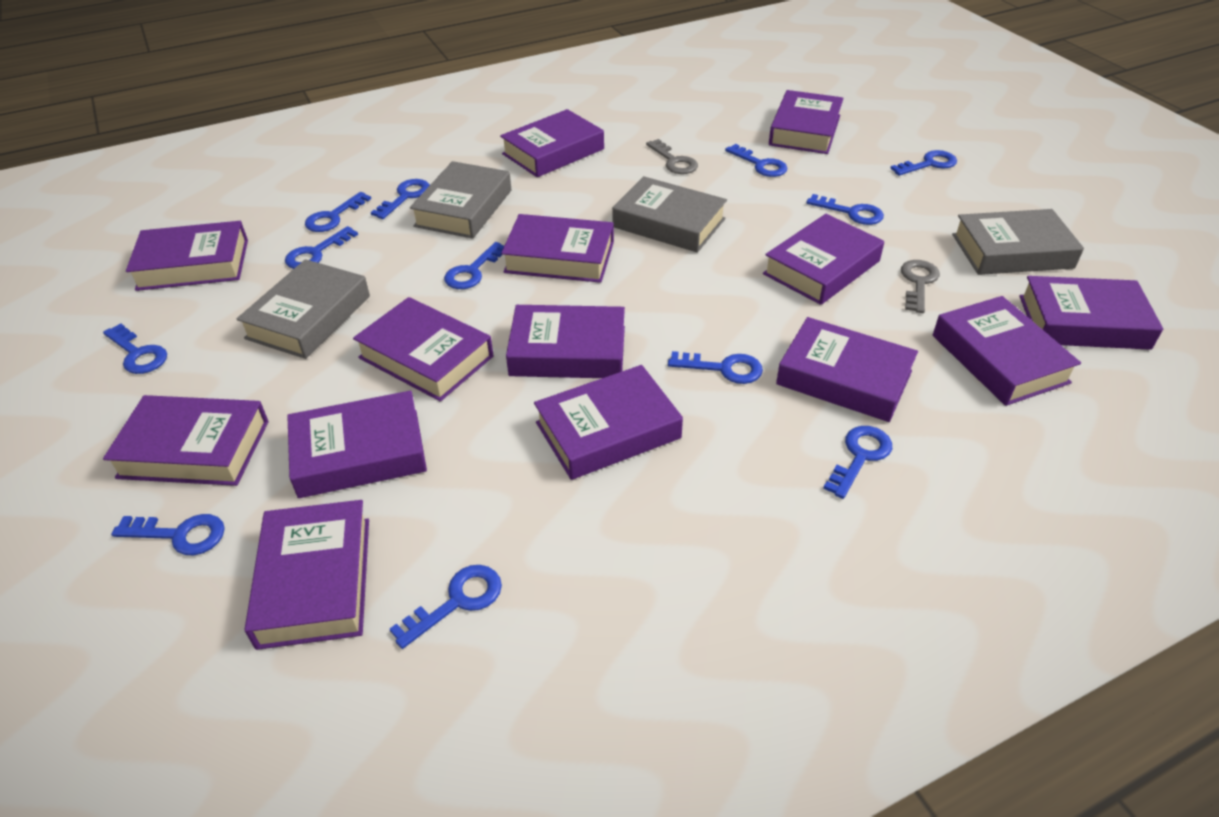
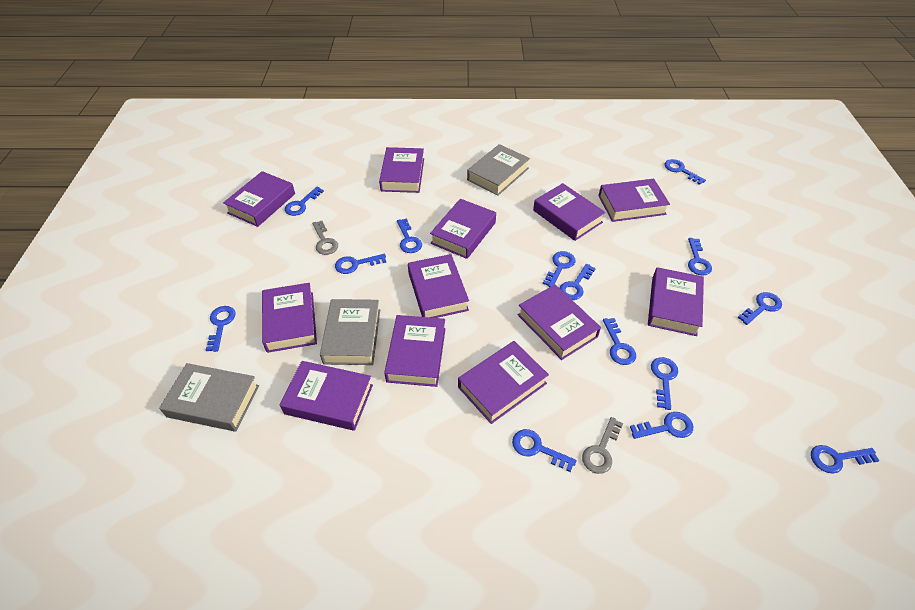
blue key: [103,323,167,374] [111,514,225,555] [285,226,358,269] [305,192,371,232] [371,179,430,219] [390,565,502,649] [444,242,504,289] [668,351,763,384] [725,144,787,177] [806,194,884,225] [823,426,892,499] [890,150,957,176] = 12 -> [206,306,236,352] [285,187,324,216] [335,254,386,274] [397,218,422,253] [512,429,577,472] [543,251,575,287] [560,264,596,300] [603,318,636,365] [630,412,693,439] [651,357,678,410] [665,159,706,185] [688,238,712,276] [738,292,782,325] [811,445,880,474] = 14
grey book: [236,259,370,359] [410,161,511,239] [612,176,727,253] [952,209,1084,275] = 4 -> [159,363,259,432] [320,299,380,365] [467,144,530,196] = 3
purple book: [103,395,269,486] [126,221,248,291] [245,500,369,650] [287,391,427,498] [353,297,493,402] [500,109,604,177] [501,214,614,283] [506,305,625,378] [534,365,683,480] [763,214,884,305] [769,90,844,154] [776,317,918,422] [933,296,1081,406] [1019,276,1163,350] = 14 -> [223,171,295,227] [262,283,317,353] [280,361,373,431] [379,147,424,193] [384,315,445,387] [408,254,469,318] [430,199,496,259] [458,341,549,424] [518,285,601,360] [533,183,606,241] [598,179,670,222] [648,267,704,336] = 12

